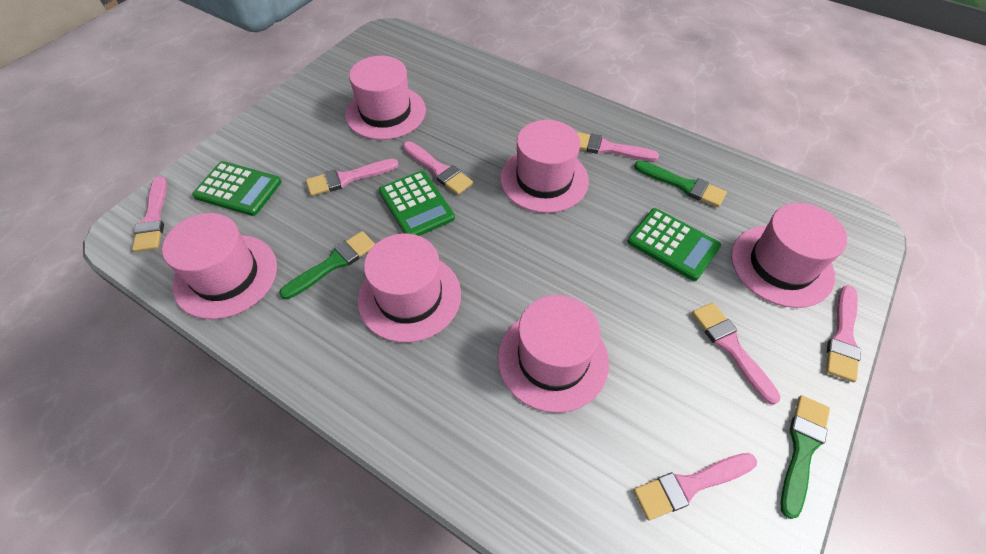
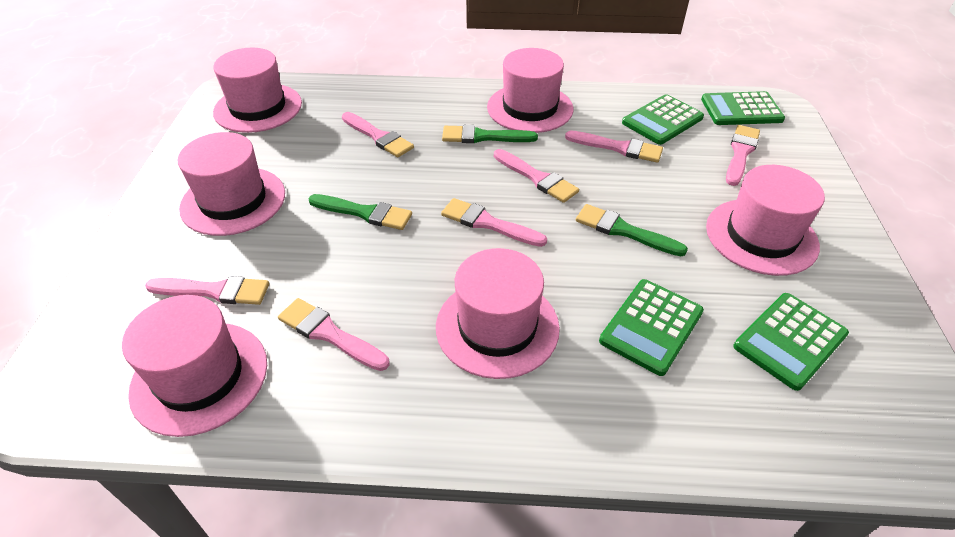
green calculator: [192,161,281,216] [379,171,455,236] [628,208,721,281] = 3 -> [599,279,704,376] [622,94,704,145] [701,91,785,125] [733,293,849,391] = 4

